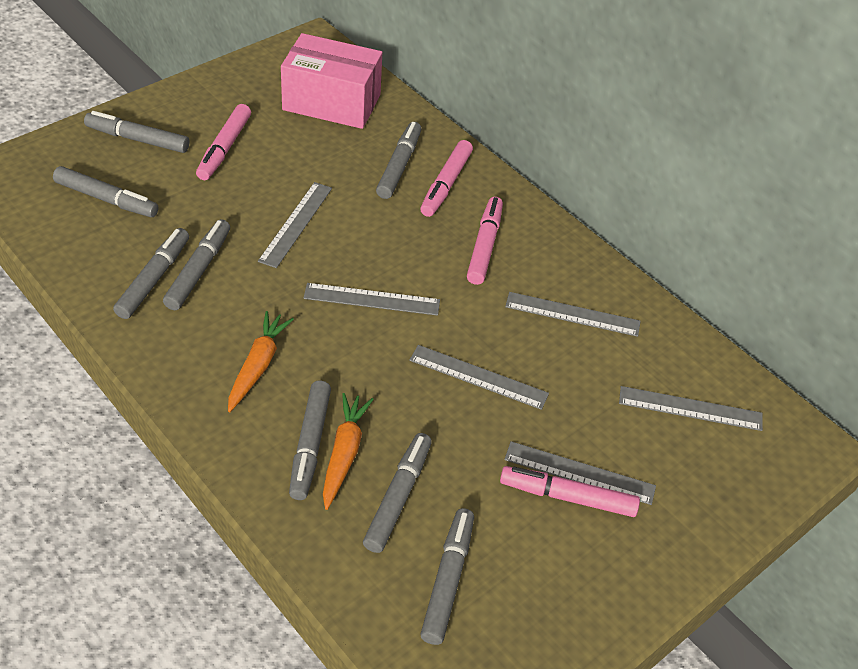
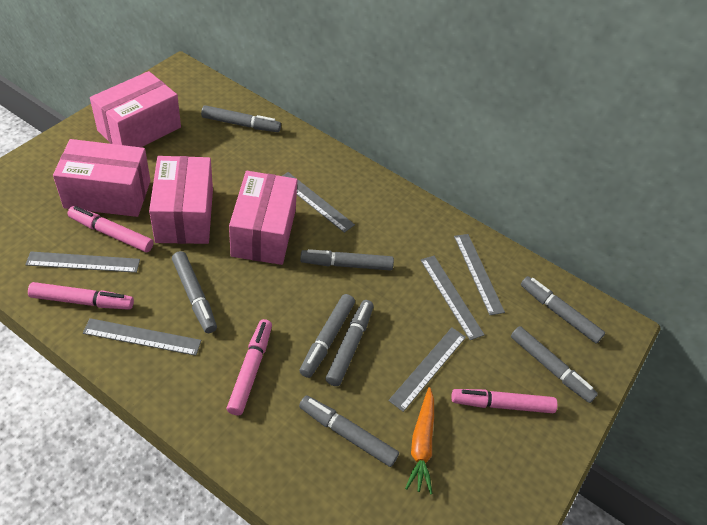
orange carrot: [228,311,294,412] [323,393,374,510] = 2 -> [405,387,434,494] = 1
pink box: [281,33,382,129] = 1 -> [53,139,150,217] [90,71,181,147] [149,156,213,244] [229,171,297,265] = 4

